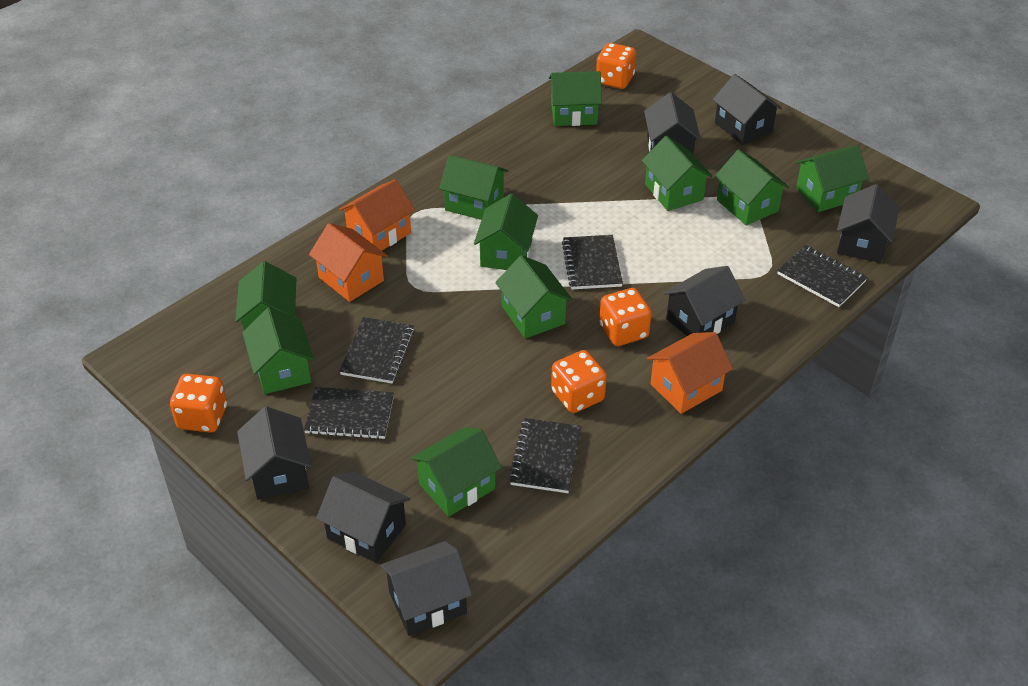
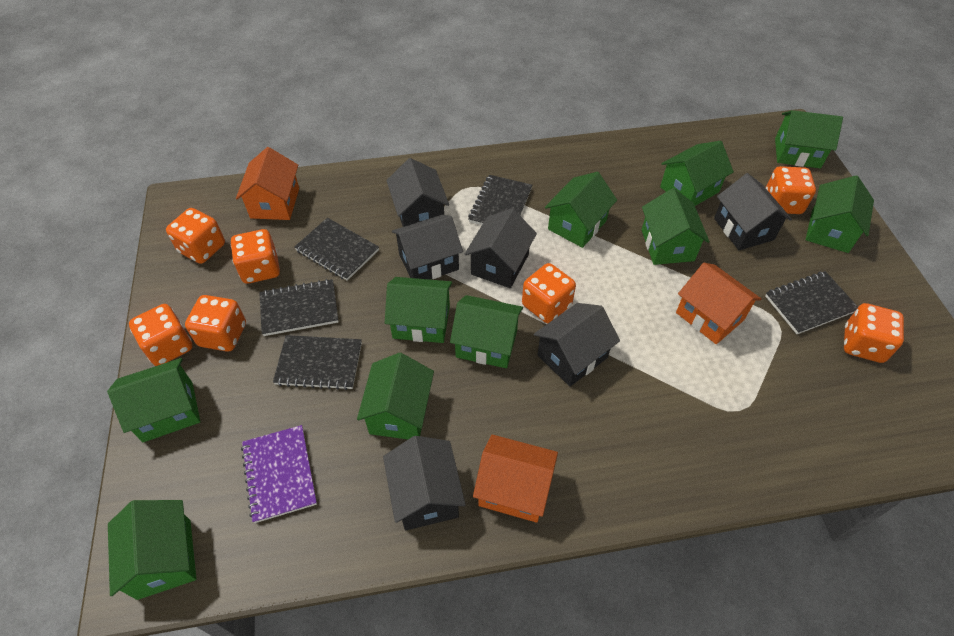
black house: [237,406,311,500] [316,472,410,563] [380,541,472,636] [644,92,701,154] [663,266,745,336] [713,74,782,145] [837,184,899,263] = 7 -> [383,436,466,530] [386,158,449,227] [392,215,463,280] [465,208,537,288] [534,303,620,387] [714,173,792,250] = 6
orange dice: [170,374,227,433] [551,350,607,413] [596,43,636,89] [599,288,652,346] = 4 -> [129,304,193,366] [166,208,225,264] [185,295,246,352] [231,229,280,284] [522,263,576,323] [766,166,816,214] [844,303,904,363] = 7
purple notebook: none = 0 -> [241,425,317,523] = 1

